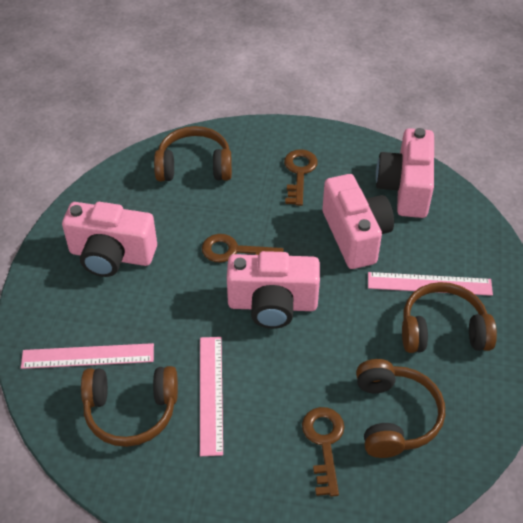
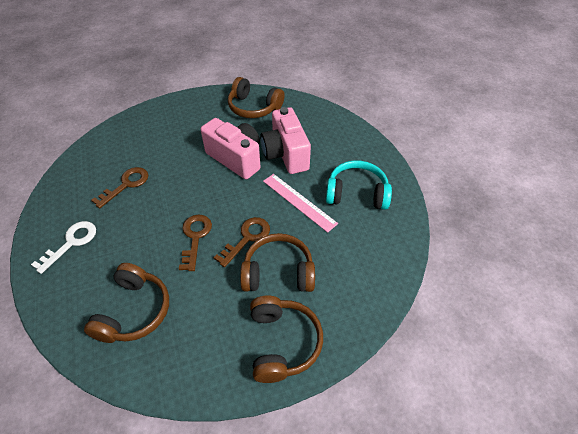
pink camera: [62,202,157,277] [227,251,320,329] [322,174,394,269] [376,128,434,218] = 4 -> [201,118,261,179] [260,107,311,174] = 2
pink ruler: [21,343,154,369] [200,337,223,456] [368,272,493,296] = 3 -> [263,174,338,233] = 1
turquoise headphones: none = 0 -> [326,161,392,210] = 1
white key: none = 0 -> [31,221,96,274] = 1

